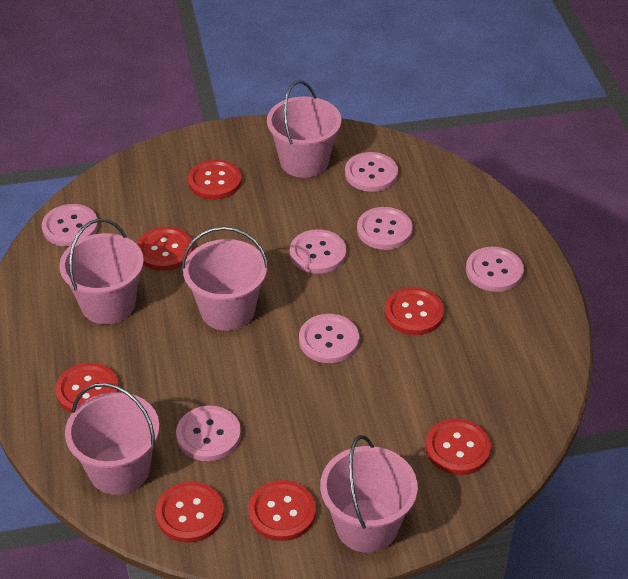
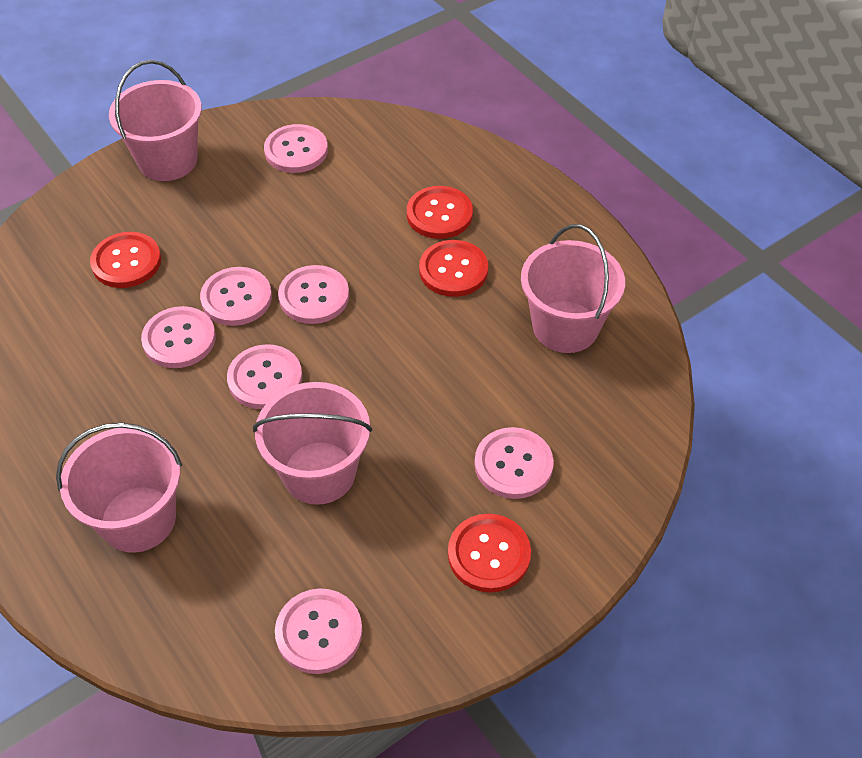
pink bucket: [59,219,144,324] [65,383,159,495] [182,226,269,331] [267,80,341,178] [320,435,418,553] = 5 -> [56,423,182,553] [109,60,202,181] [253,382,372,505] [521,224,625,353] = 4
red button: [55,363,119,413] [137,227,193,271] [156,482,224,543] [188,160,242,200] [248,480,316,541] [385,287,444,335] [426,418,491,475] = 7 -> [90,232,161,288] [407,186,473,239] [419,240,488,297] [448,514,531,593] = 4

